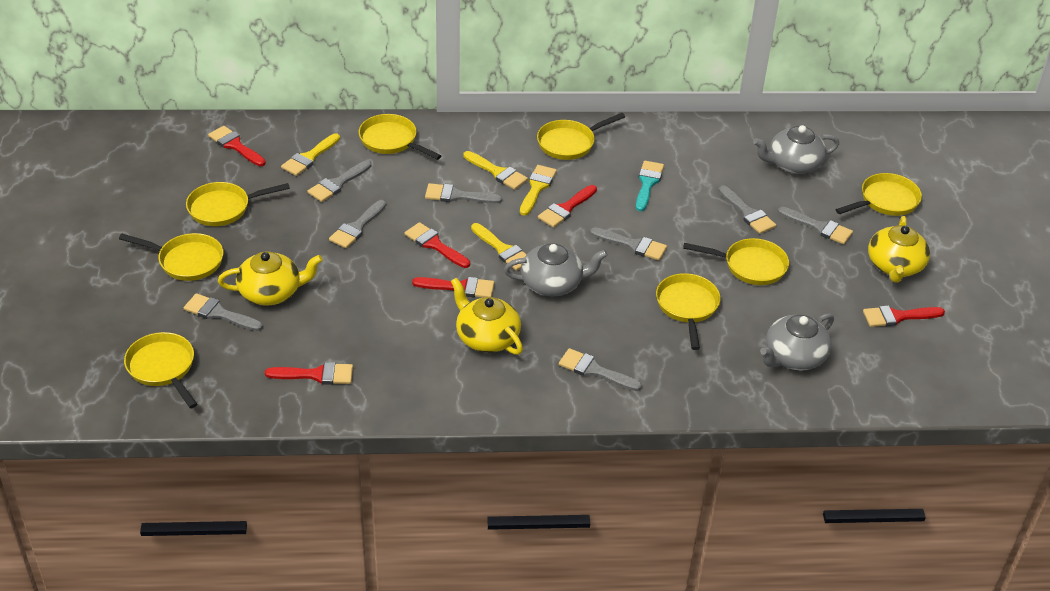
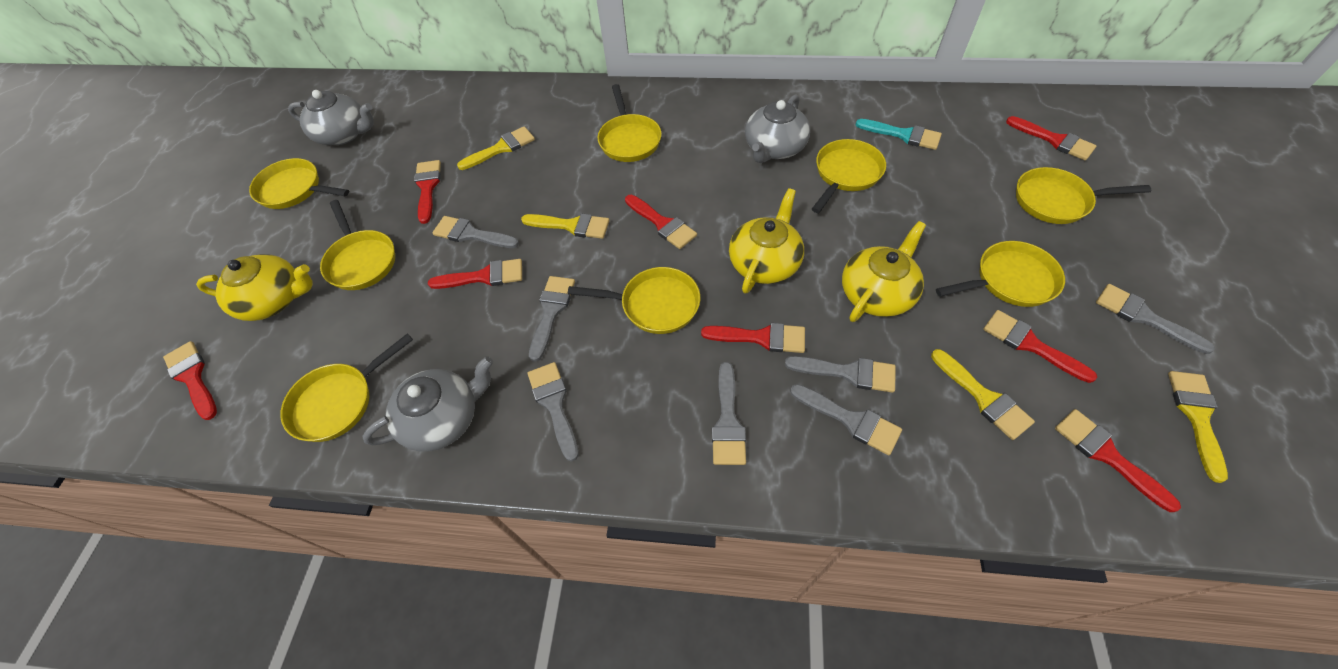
grey brush: [184,293,263,331] [308,160,371,202] [329,200,386,248] [425,183,502,203] [559,348,642,391] [590,227,667,260] [719,185,776,234] [778,207,853,244] = 8 -> [432,216,519,248] [528,362,579,462] [529,276,575,362] [712,362,746,465] [785,356,896,393] [790,384,902,455] [1096,284,1215,354] = 7
red brush: [208,126,266,166] [265,362,353,385] [404,222,470,268] [412,277,494,298] [538,185,597,228] [863,305,945,327] = 6 -> [163,341,217,420] [414,160,441,224] [428,259,522,289] [625,195,697,249] [701,323,805,353] [983,310,1097,383] [1006,116,1096,161] [1055,409,1181,512] = 8

